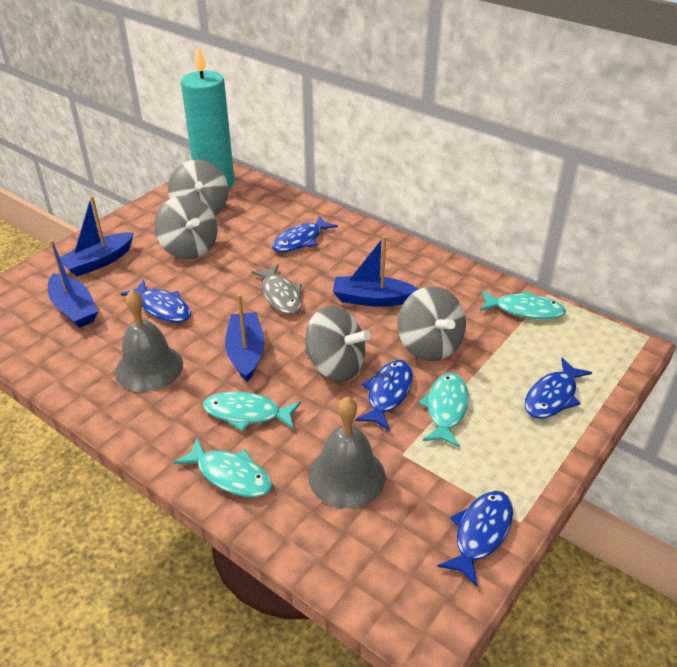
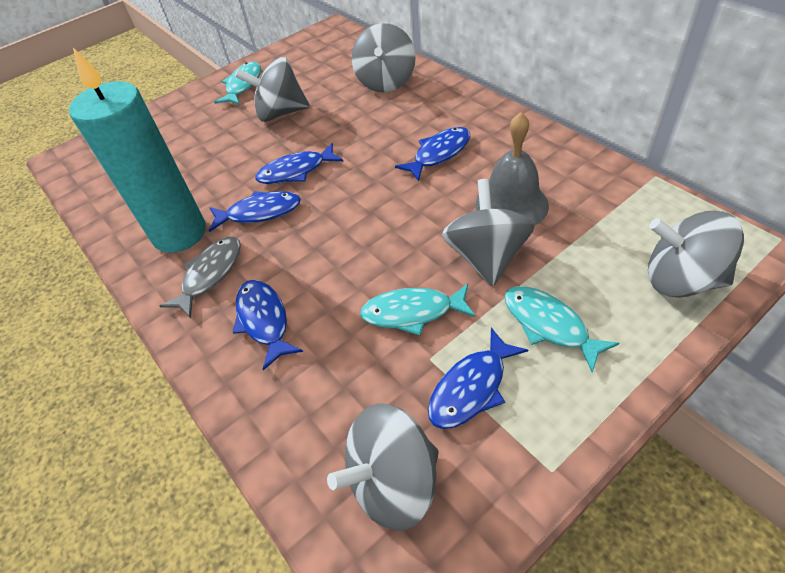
blue boat: [48,240,98,328] [60,196,134,277] [225,294,265,382] [333,236,419,307] = 4 -> none = 0
grey bell: [115,290,183,392] [308,397,386,508] = 2 -> [475,112,549,225] = 1
grey spinning top: [154,196,217,259] [168,160,228,216] [305,306,371,382] [397,286,466,361] = 4 -> [235,57,310,122] [327,403,439,530] [352,23,416,92] [442,179,535,287] [648,211,744,298] = 5
turquoise fish: [173,438,272,497] [203,391,301,432] [418,373,469,447] [480,291,566,319] = 4 -> [214,61,261,105] [360,283,476,336] [504,286,619,373] = 3

